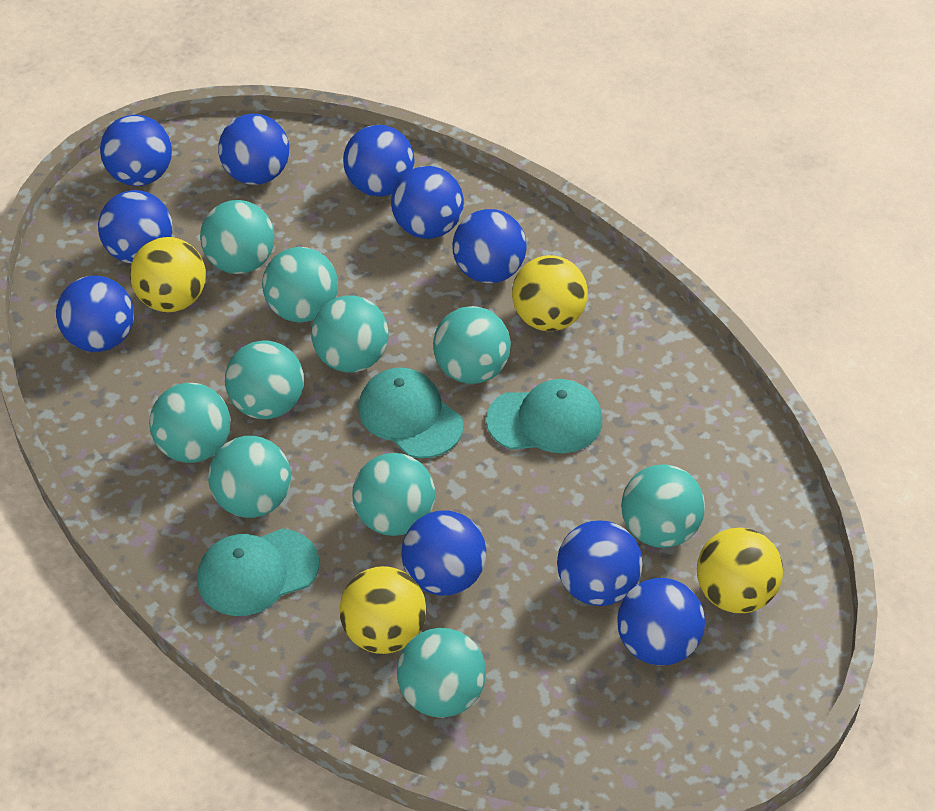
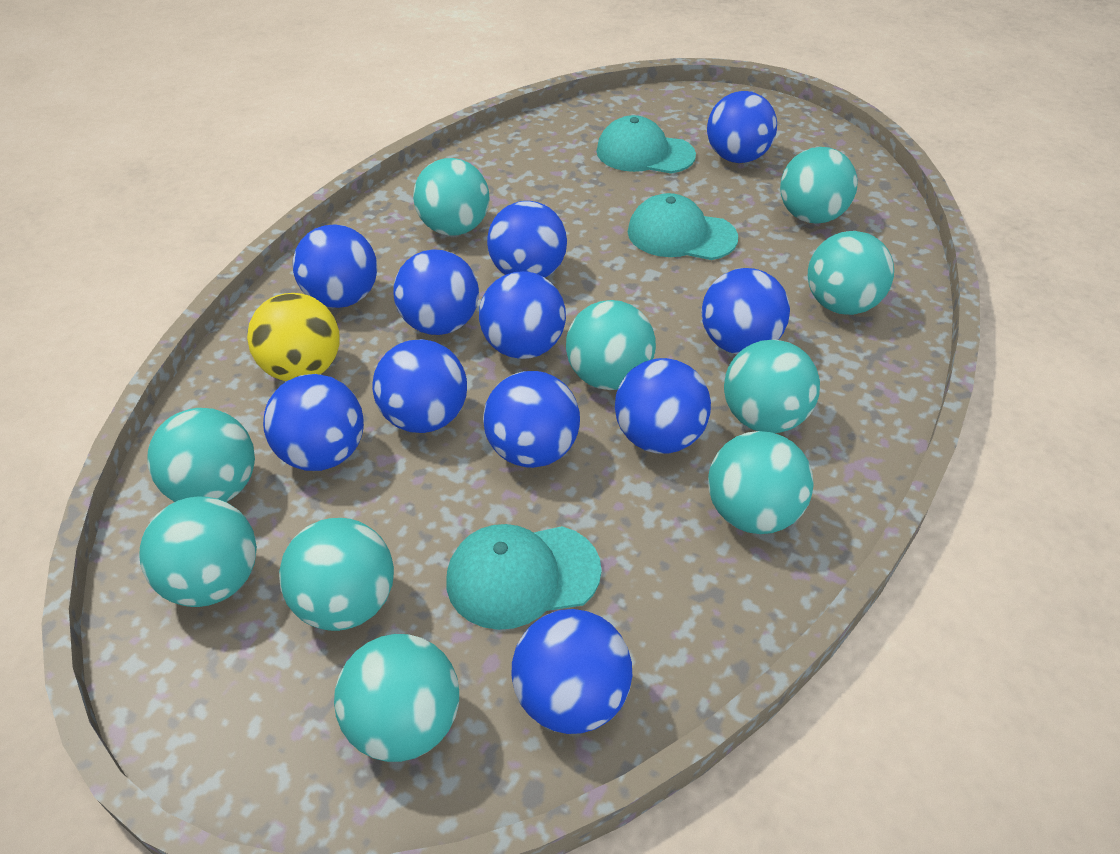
blue ball: [56,276,134,352] [98,190,173,264] [100,115,172,186] [218,114,289,185] [343,125,415,197] [391,166,464,239] [401,511,486,595] [452,209,527,283] [557,520,643,606] [617,578,705,665] = 10 -> [263,374,364,471] [293,224,377,308] [372,339,467,433] [393,249,479,335] [479,271,566,359] [483,371,580,468] [487,201,567,278] [512,609,632,734] [615,358,711,453] [701,268,790,354] [707,91,777,163] = 11
yellow ball: [130,237,206,312] [339,566,427,654] [512,255,588,331] [697,528,783,613] = 4 -> [247,293,340,381] = 1

